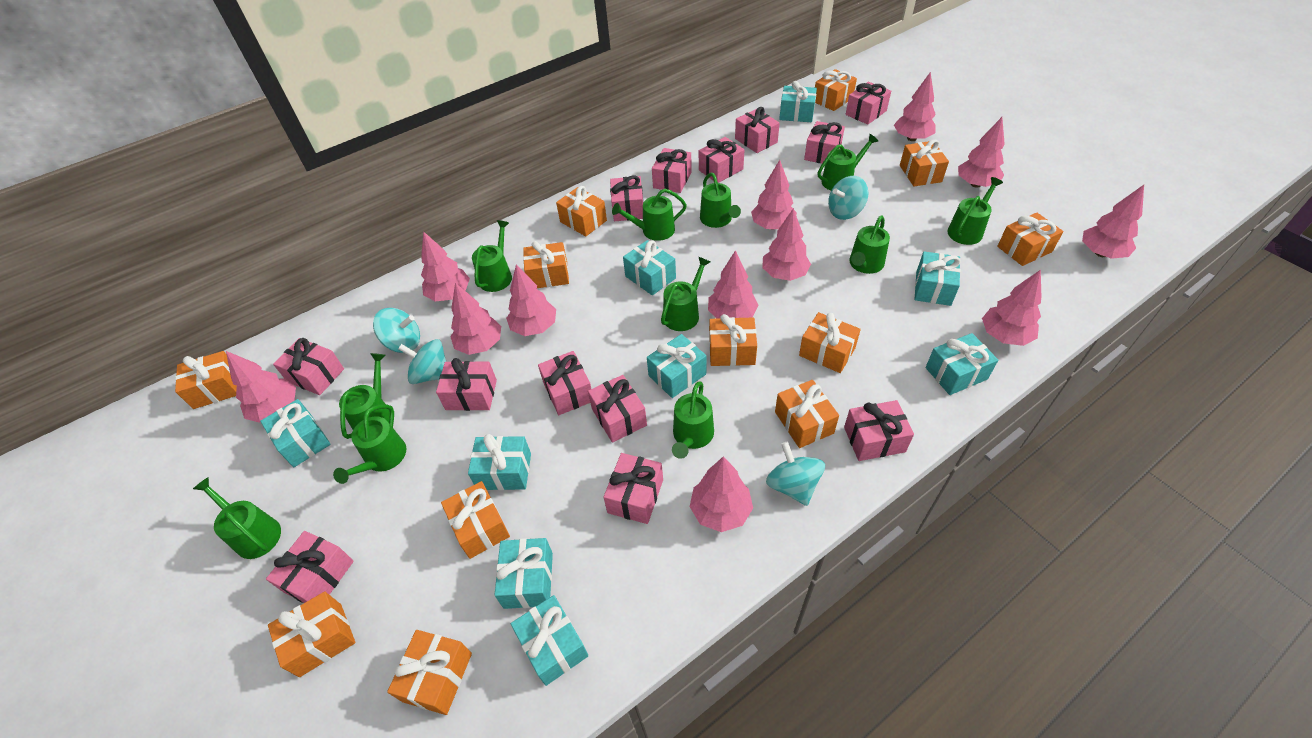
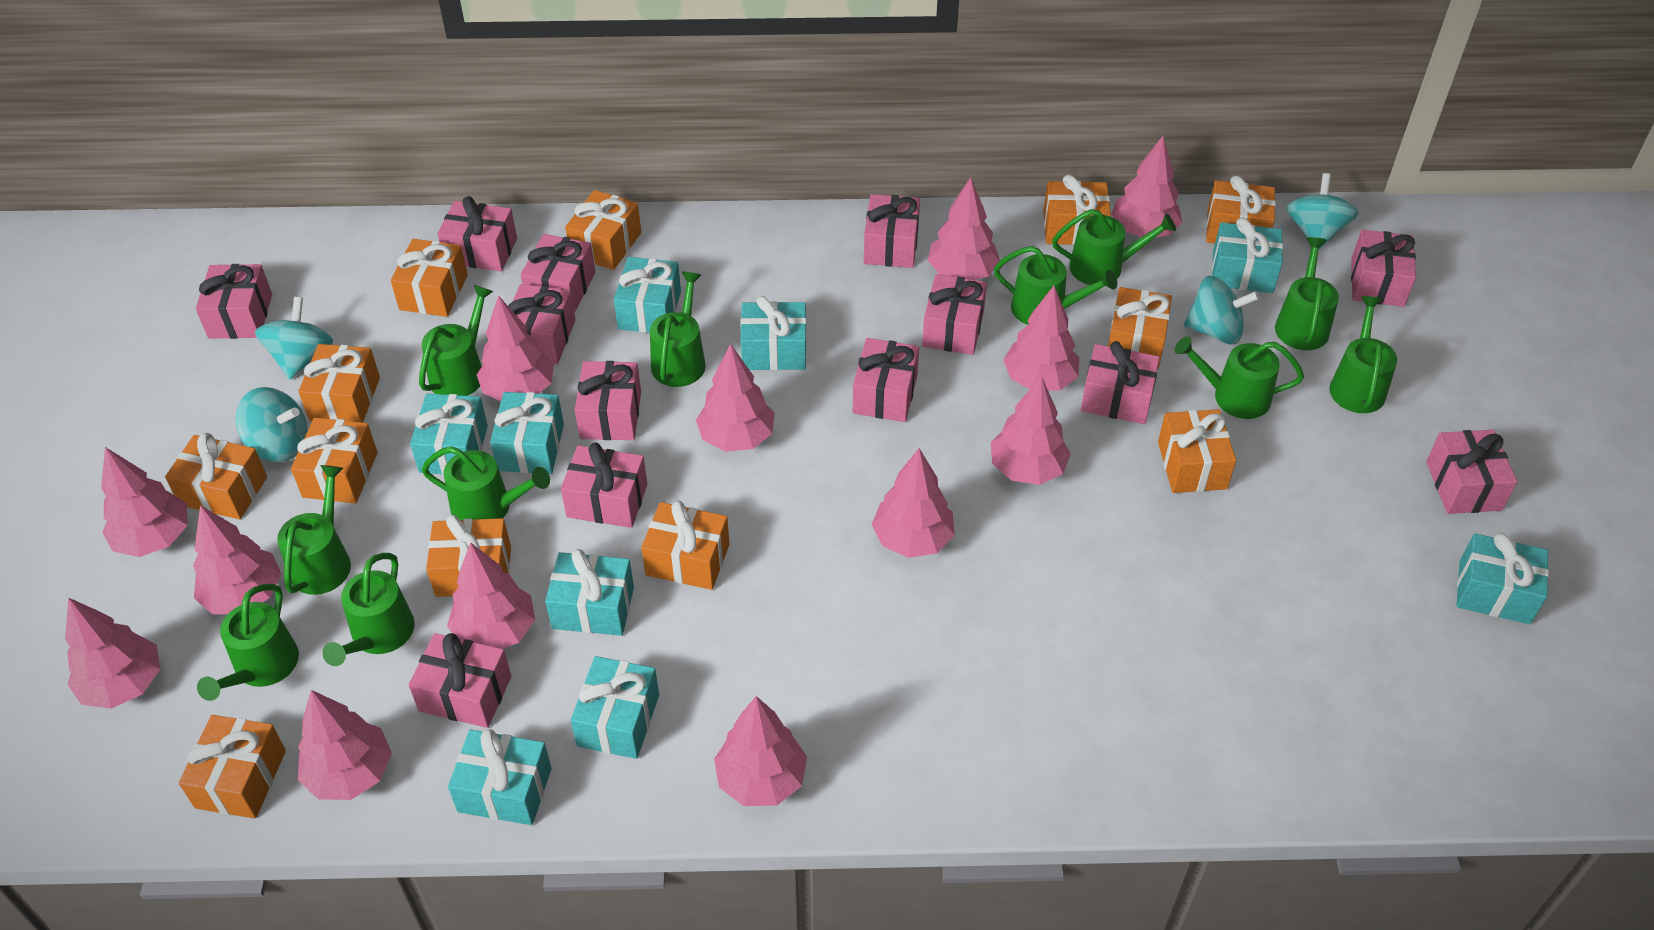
pink tree: [226,351,296,423] [421,231,470,301] [450,283,501,355] [506,264,556,336] [690,456,753,532] [708,250,759,319] [751,160,797,230] [762,208,811,281] [894,72,936,141] [958,117,1005,188] [982,270,1041,346] [1082,185,1144,259] = 12 -> [65,597,160,709] [101,447,188,557] [193,505,281,614] [298,690,392,800] [447,542,535,649] [477,295,554,401] [696,344,775,452] [714,696,807,806] [872,448,955,558] [928,177,1000,280] [991,376,1071,485] [1003,286,1079,391] [1111,136,1183,237] = 13

